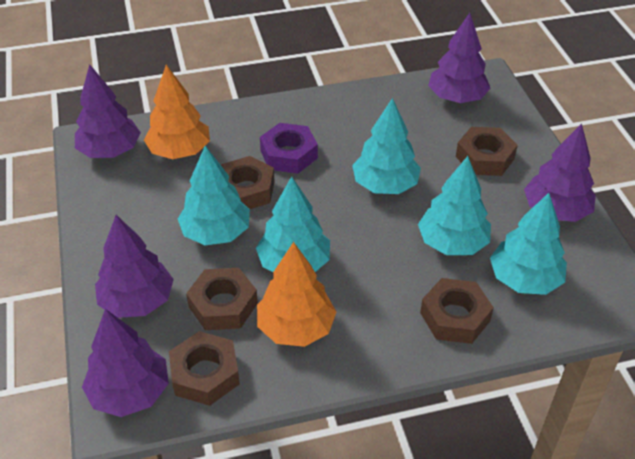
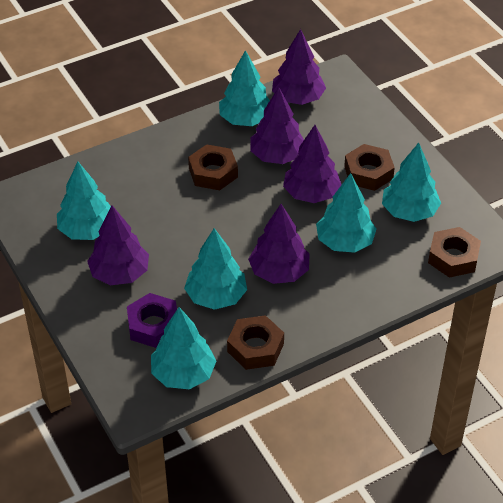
brown nut: [169,331,240,406] [186,268,258,330] [221,156,275,209] [420,278,494,344] [456,127,518,176] = 5 -> [188,144,238,190] [227,315,284,370] [344,144,395,191] [428,227,481,278] = 4
orange tree: [144,65,210,159] [257,242,336,347] = 2 -> none = 0
turquoise tree: [178,146,250,246] [256,176,330,272] [352,98,421,194] [418,156,491,255] [490,193,567,295] = 5 -> [57,162,111,240] [151,307,216,389] [184,228,247,310] [219,50,270,126] [316,173,376,253] [382,143,441,222] = 6

